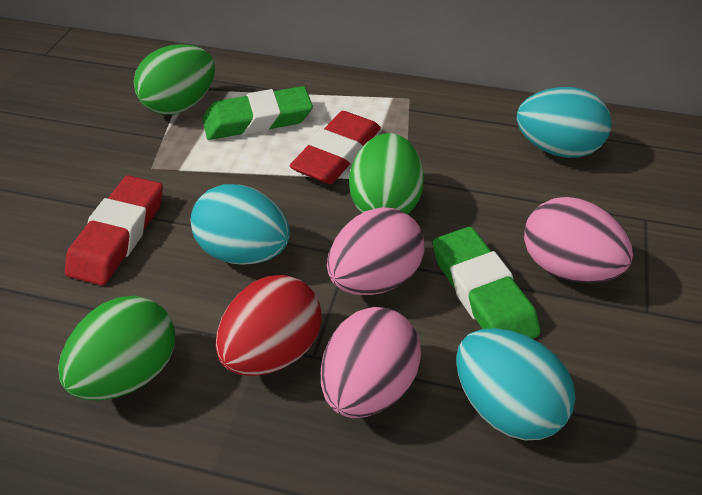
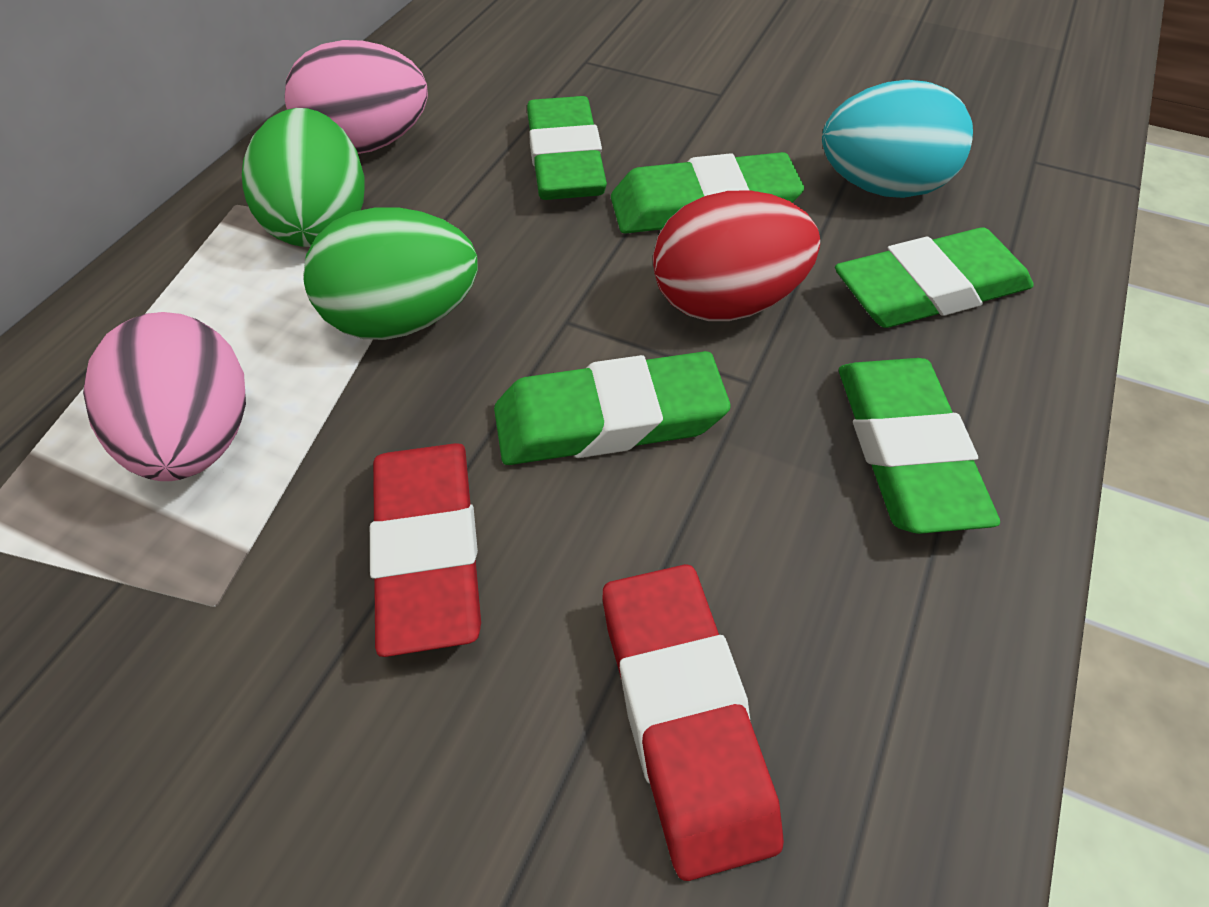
green egg: [58,296,175,401] [134,44,215,115] [349,133,424,214] = 3 -> [242,108,364,247] [303,207,478,340] = 2
green eraser: [203,86,313,140] [433,227,540,339] = 2 -> [494,351,731,465] [527,96,607,200] [611,152,804,234] [835,227,1034,328] [839,358,1000,534] = 5
pink egg: [321,307,421,418] [327,207,425,295] [524,197,633,283] = 3 -> [83,312,246,481] [285,40,428,154] = 2
turquoise egg: [191,184,290,265] [456,328,576,441] [517,87,612,158] = 3 -> [822,80,973,198] = 1

